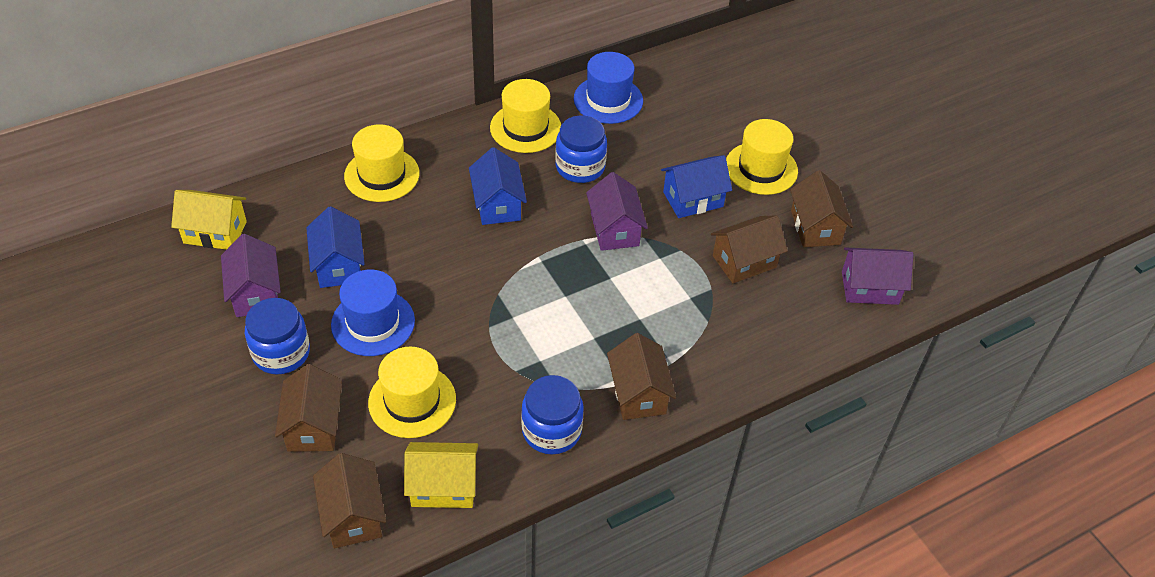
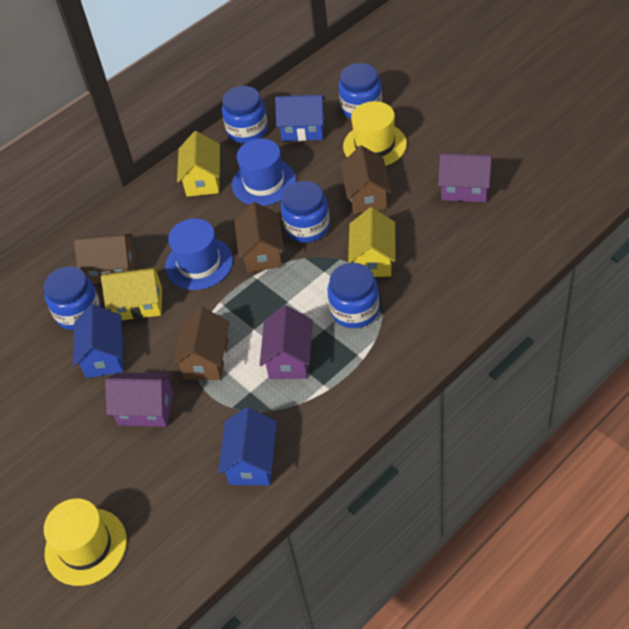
blue jar: [245,298,310,374] [521,375,584,455] [555,115,607,183] = 3 -> [44,267,101,330] [222,86,268,143] [281,181,330,243] [328,263,379,328] [338,63,382,119] = 5
brown house: [275,364,342,452] [313,453,386,548] [607,333,676,420] [711,215,788,283] [790,170,853,247] = 5 -> [74,234,135,284] [173,307,230,380] [235,202,284,272] [341,145,391,214] = 4
yellow hat: [344,124,419,202] [368,347,456,438] [490,79,561,153] [726,119,798,195] = 4 -> [44,499,127,586] [343,101,407,166] = 2
yellow house: [171,190,247,250] [404,442,478,508] = 2 -> [101,267,162,320] [177,131,220,197] [348,207,395,277] = 3

